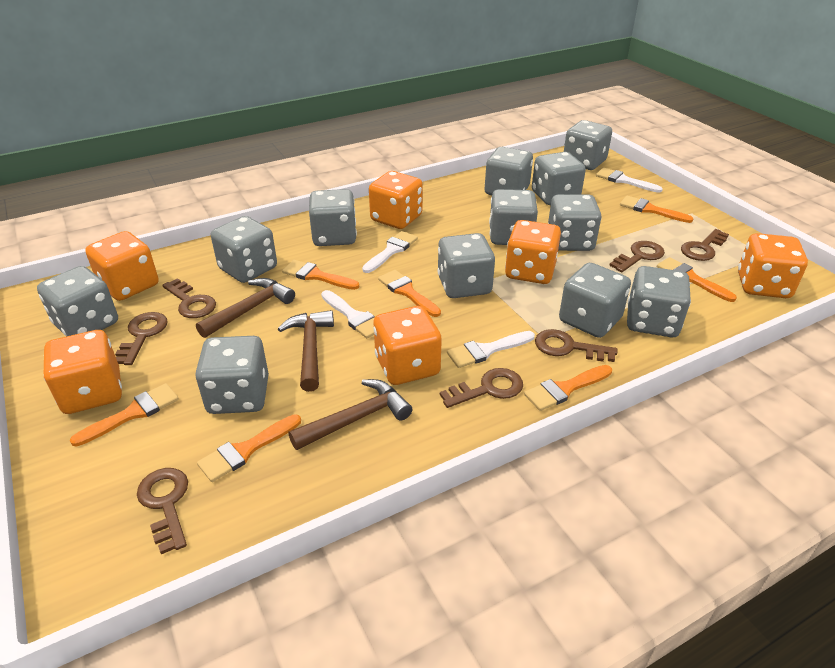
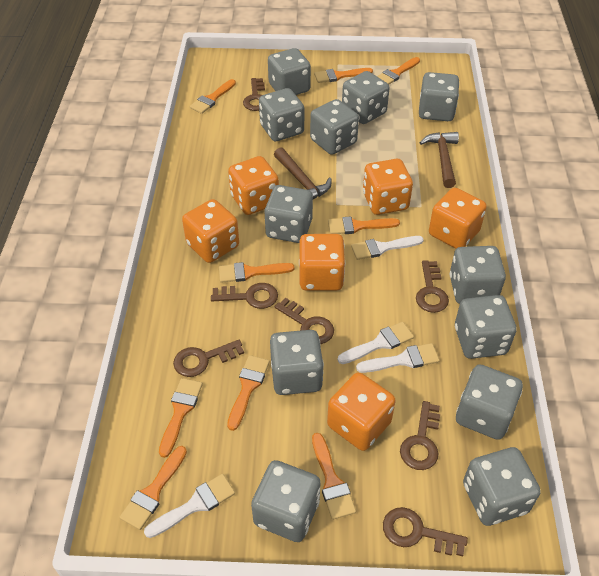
brown hammer: [196,278,295,338] [278,310,334,392] [288,379,413,450] = 3 -> [274,147,332,199] [419,132,459,188] = 2
orange brush: [70,383,179,447] [197,414,301,482] [282,260,359,290] [378,270,441,317] [524,365,612,411] [620,196,694,223] [657,257,737,302] = 7 -> [119,446,187,530] [159,378,203,458] [190,79,236,114] [219,262,295,283] [227,355,270,431] [312,433,356,520] [314,68,373,83] [328,217,400,234] [377,57,420,85] = 9

